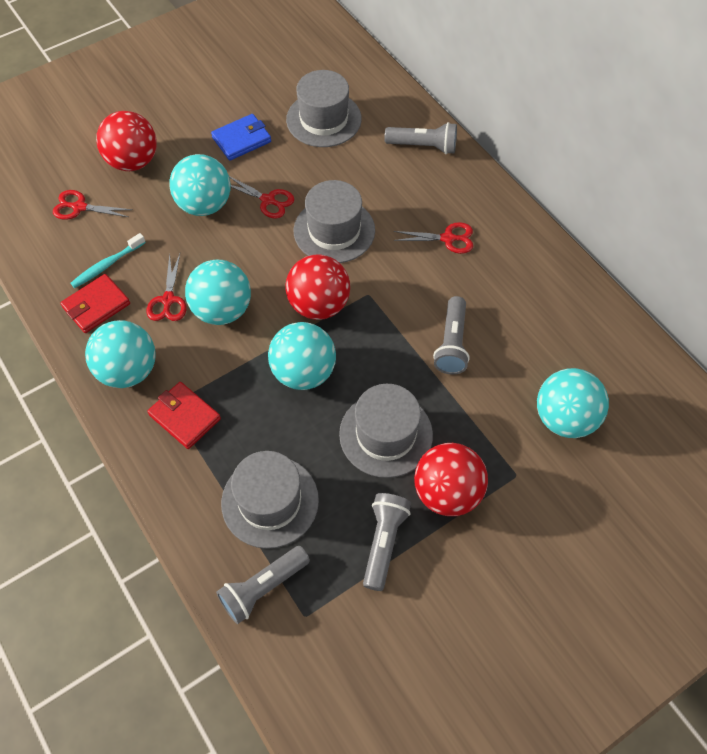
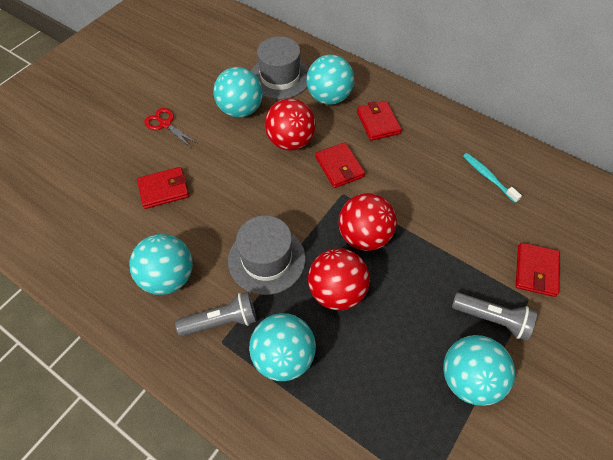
blue wallet: [211,114,271,160] = 1 -> none = 0
grey flashlight: [216,546,310,624] [363,493,411,591] [384,122,457,154] [433,296,470,374] = 4 -> [175,292,257,336] [452,292,537,341] = 2
grey hat: [221,451,319,549] [286,70,362,147] [294,180,375,263] [339,384,433,478] = 4 -> [228,216,306,295] [251,36,309,99] = 2
red scissors: [53,190,133,220] [146,254,187,321] [229,176,294,219] [393,222,473,254] = 4 -> [144,108,198,148] = 1
red wallet: [60,274,130,333] [147,382,221,449] = 2 -> [137,167,189,209] [315,142,365,188] [357,101,402,141] [516,243,560,297] = 4

